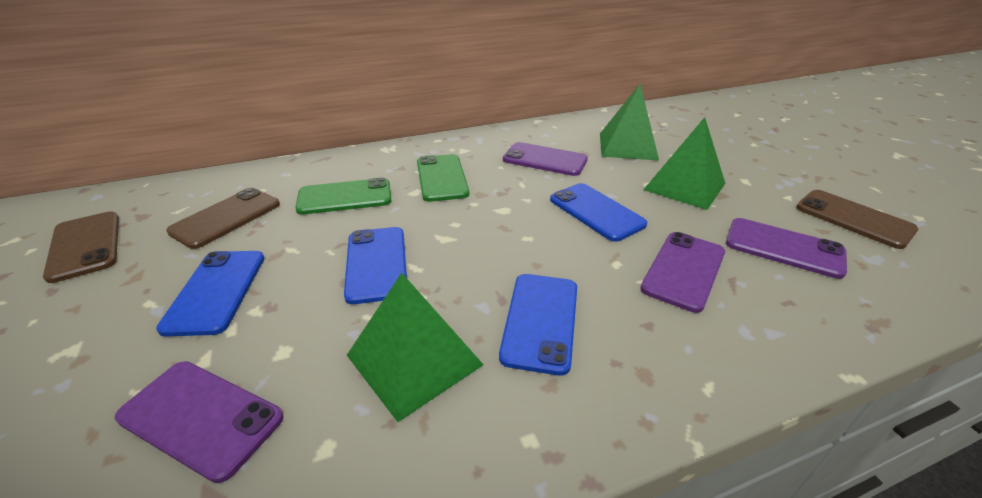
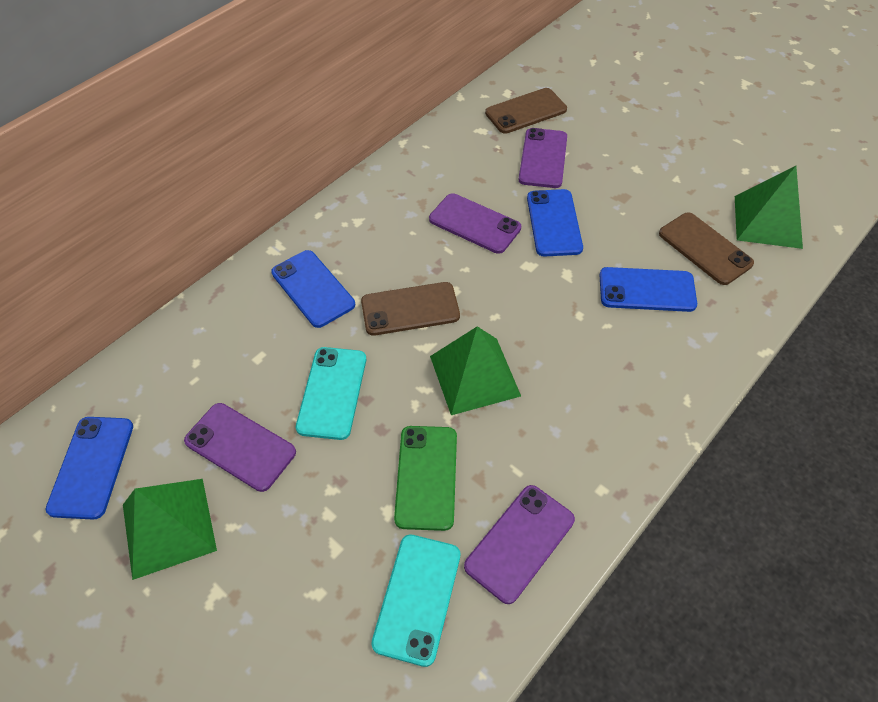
green phone: [295,178,391,214] [417,154,469,202] = 2 -> [394,426,457,531] = 1
turquoise phone: none = 0 -> [296,347,366,440] [371,535,460,667] = 2

